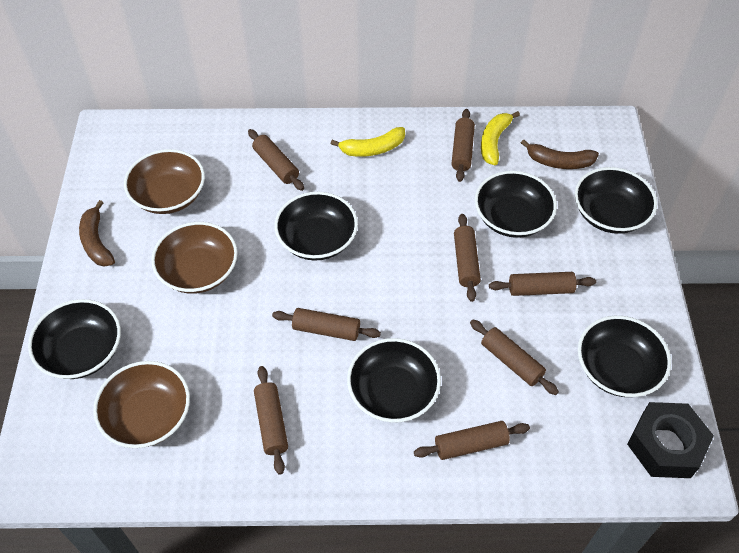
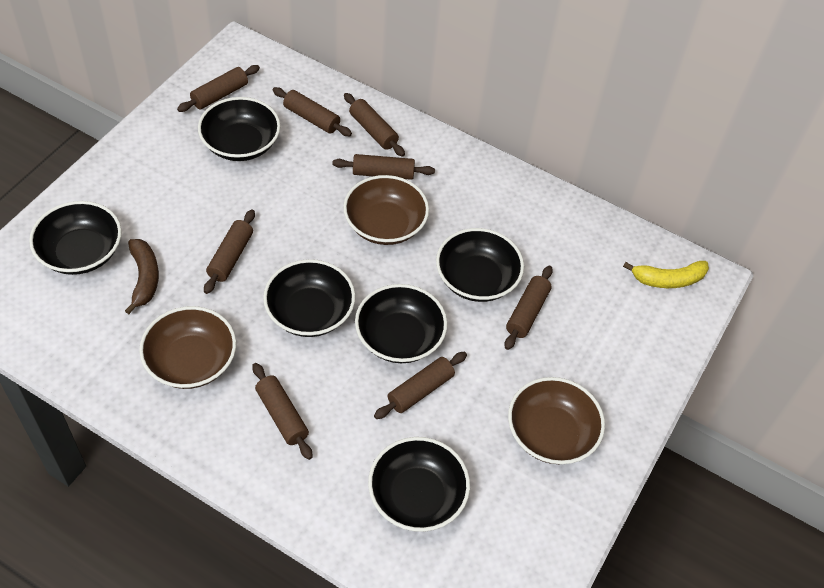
black nut: [627,402,714,478] = 1 -> none = 0
brown banana: [79,200,115,267] [521,139,599,169] = 2 -> [125,239,159,314] = 1
yellow banana: [331,127,405,157] [481,111,520,165] = 2 -> [623,261,709,288] = 1

